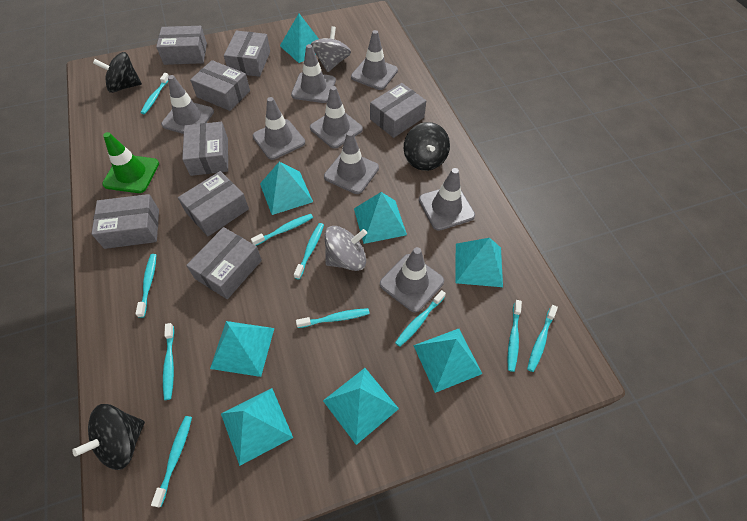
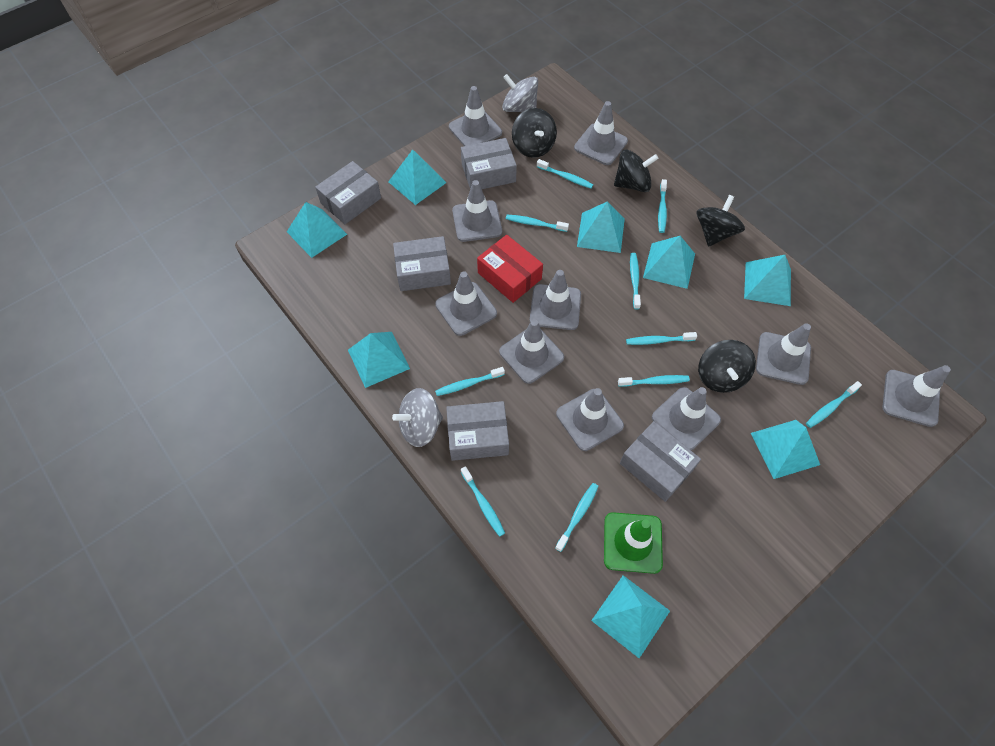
black spinning top: [72,404,145,470] [93,52,142,93] [404,122,450,171] = 3 -> [512,108,557,158] [614,149,659,192] [696,195,745,247] [698,340,756,393] = 4
grey box: [92,194,159,249] [156,26,207,65] [178,171,249,236] [182,122,228,176] [186,227,262,299] [190,60,250,111] [224,31,270,77] [370,83,426,138] = 8 -> [315,161,381,224] [393,236,451,291] [446,401,509,461] [461,138,517,189] [620,421,701,502] = 5
grey traffic cone: [161,75,214,134] [253,97,305,160] [291,44,336,103] [310,86,363,149] [324,131,379,194] [351,30,398,90] [380,247,444,313] [419,168,475,231] = 8 -> [435,271,497,336] [449,86,502,146] [452,180,502,242] [499,319,564,384] [530,270,581,330] [556,388,624,451] [574,101,628,165] [652,387,721,451] [756,323,811,385] [883,365,951,427] = 10
red box: none = 0 -> [477,235,543,303] = 1

